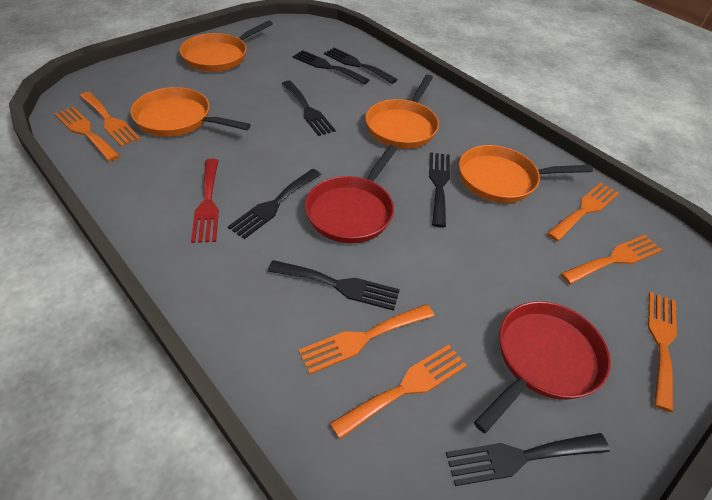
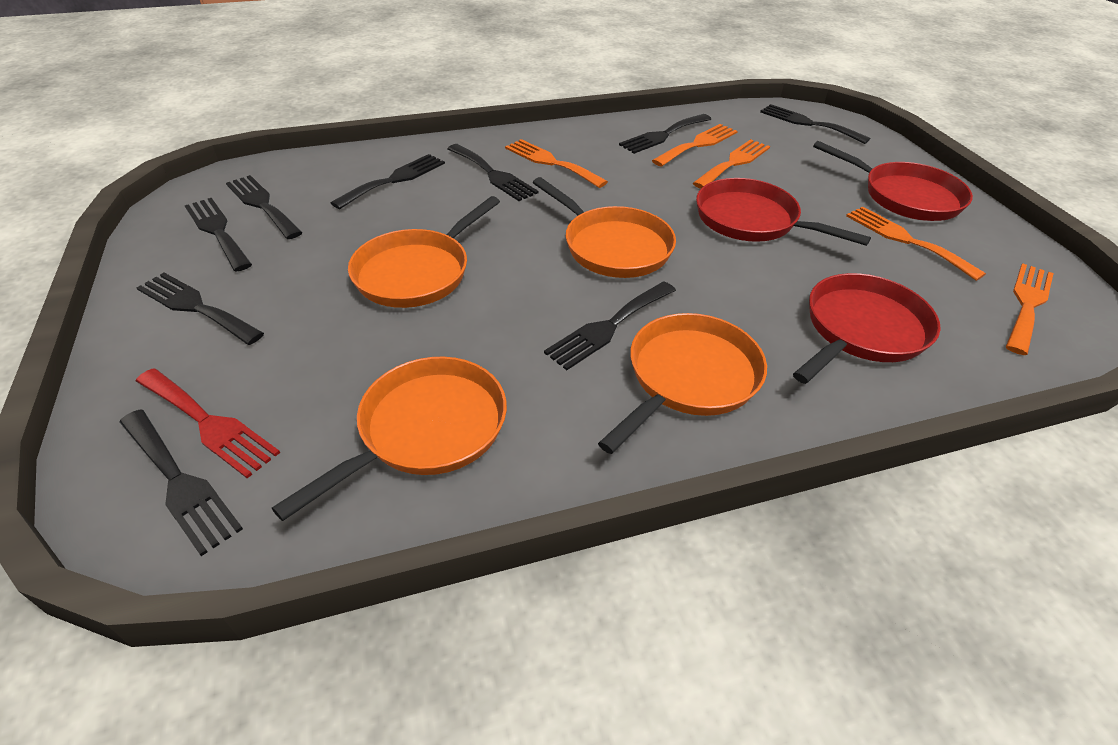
black fork: [228,169,321,239] [268,260,400,311] [282,81,336,136] [292,50,369,84] [324,47,398,84] [429,152,450,228] [446,433,610,486] = 7 -> [120,409,243,556] [137,273,264,345] [184,198,252,272] [226,175,302,239] [331,154,445,209] [447,144,538,201] [544,281,676,370] [619,114,711,154] [760,104,870,144] = 9
orange fork: [55,107,120,162] [80,92,140,147] [298,304,434,375] [330,345,467,439] [547,183,619,241] [561,235,662,284] [648,292,677,412] = 7 -> [505,139,608,188] [652,124,738,167] [693,139,770,189] [846,207,986,281] [1006,263,1054,355] = 5
red pan: [305,145,397,243] [474,301,611,433] = 2 -> [696,178,871,246] [793,273,941,384] [813,141,973,221] = 3

